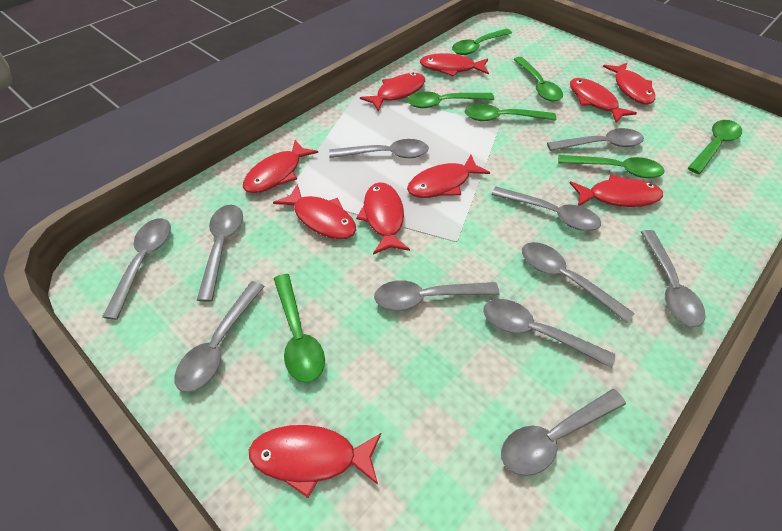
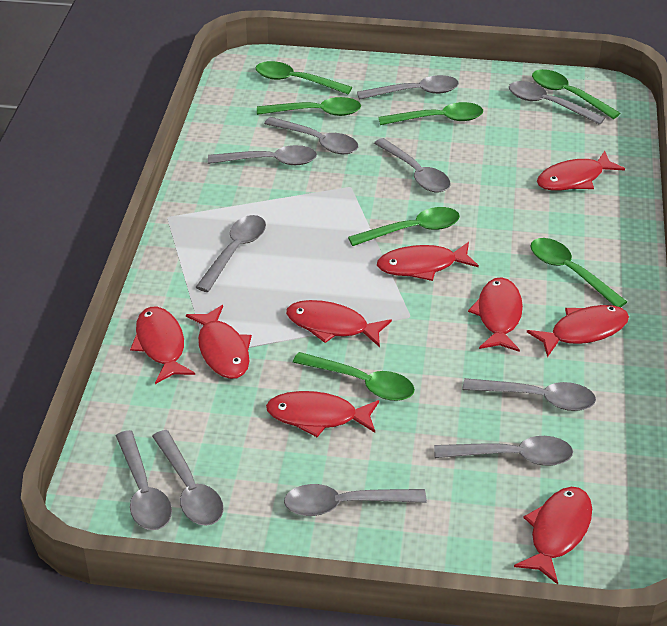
red fish: [243,140,318,193] [249,425,381,498] [273,184,356,239] [356,182,410,254] [360,73,425,111] [407,155,490,198] [420,53,489,77] [570,78,637,123] [570,174,663,207] [603,63,655,104] = 10 -> [130,307,195,384] [186,305,252,379] [266,391,379,437] [286,300,392,347] [377,242,479,281] [468,277,523,352] [514,487,592,584] [527,305,629,357] [537,151,625,191] = 9

